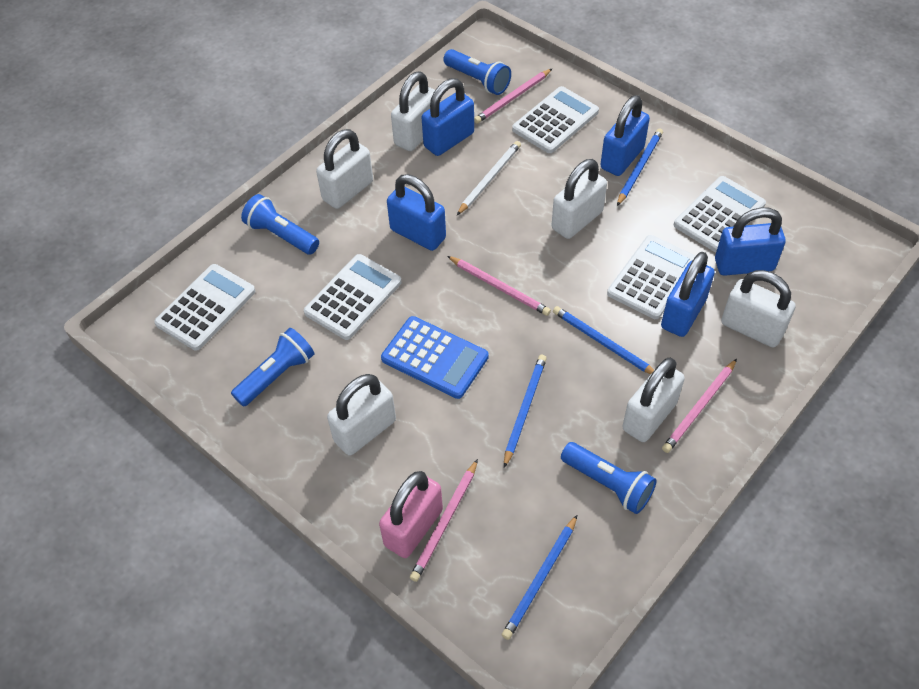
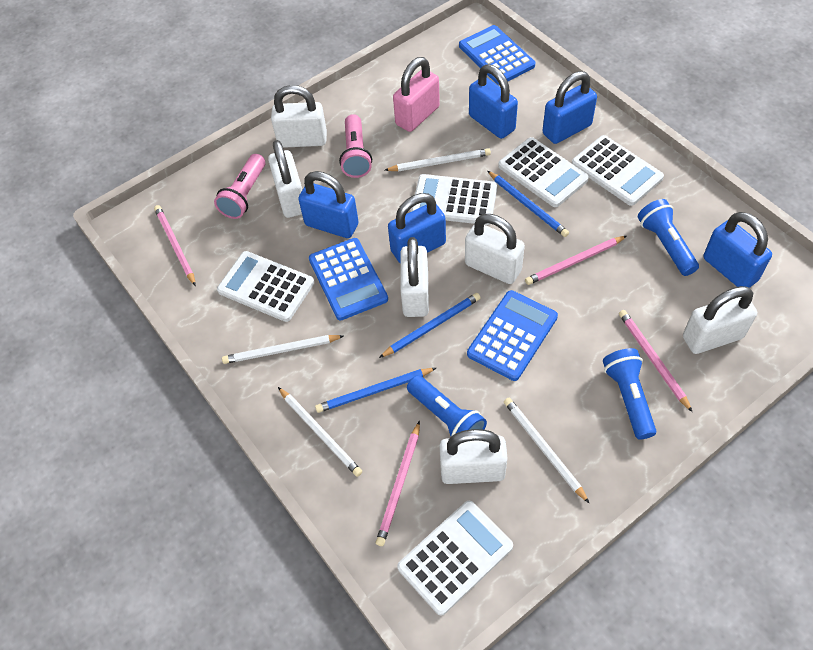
blue calculator: [381,316,489,399] = 1 -> [309,238,388,320] [459,25,535,85] [467,290,558,381] = 3
blue flashlight: [231,328,314,407] [241,194,319,255] [443,49,511,95] [561,442,657,514] = 4 -> [407,375,487,436] [603,348,656,440] [638,199,699,276] = 3
blue pencil: [502,515,577,640] [504,355,547,468] [553,306,654,374] [617,128,663,206] = 4 -> [315,368,436,413] [379,293,481,358] [488,171,569,237] = 3
pink flashlight: none = 0 -> [214,154,265,219] [339,114,372,178] = 2
white pencil: [457,141,521,215] = 1 -> [222,335,344,364] [278,387,362,477] [385,148,491,171] [504,398,589,503] = 4

